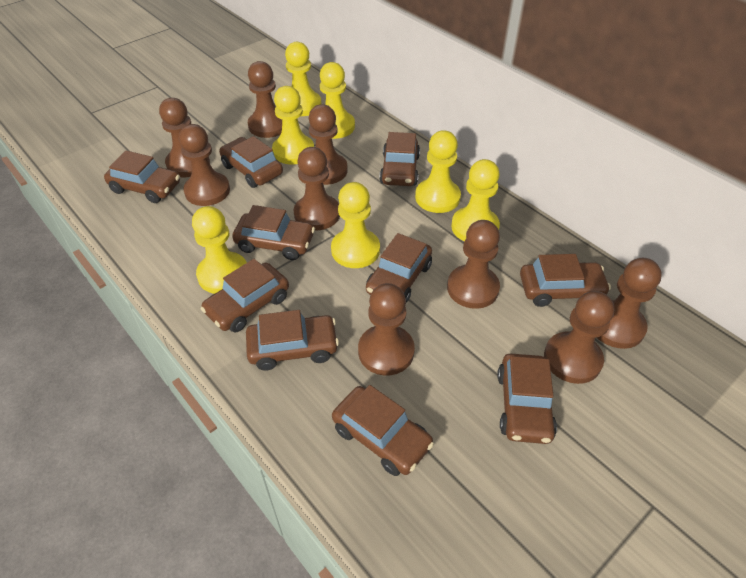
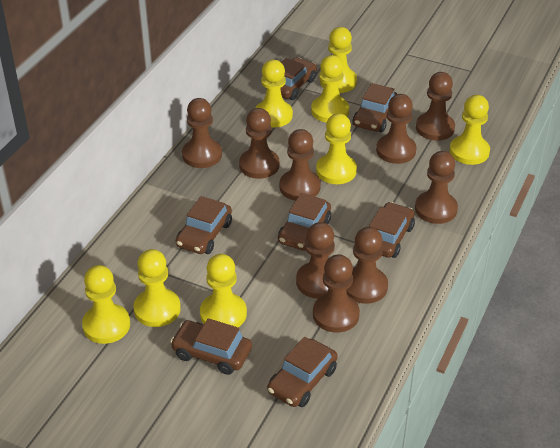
brown car: [104,151,180,203] [201,259,289,333] [219,136,283,188] [232,205,315,260] [246,310,339,371] [332,385,434,476] [366,233,432,303] [379,132,420,186] [497,353,557,444] [520,254,611,307] = 10 -> [170,318,252,375] [176,196,232,254] [266,57,317,100] [267,337,337,407] [278,193,331,251] [352,83,397,132] [369,202,415,258] = 7
yellow pawn: [192,206,247,294] [272,86,314,165] [285,42,321,116] [320,62,355,139] [331,182,380,268] [415,130,461,213] [451,159,500,241] = 7 -> [82,265,130,344] [134,249,181,327] [200,254,247,327] [256,60,293,128] [311,55,349,123] [316,113,357,184] [320,27,357,93] [449,95,490,165] = 8

